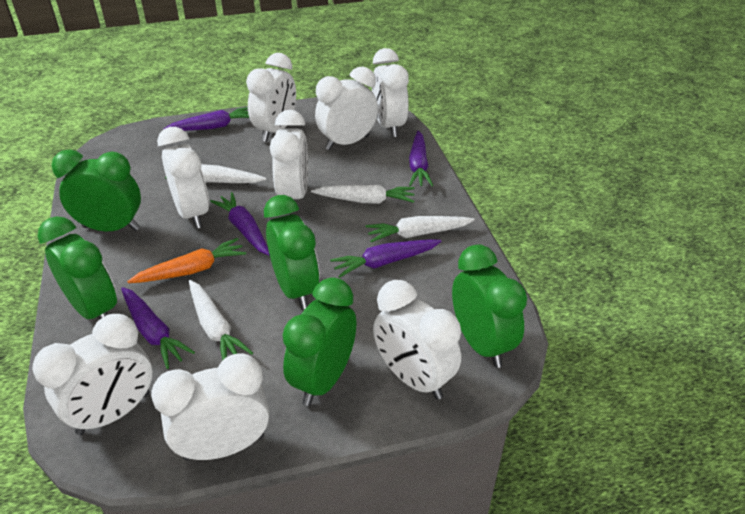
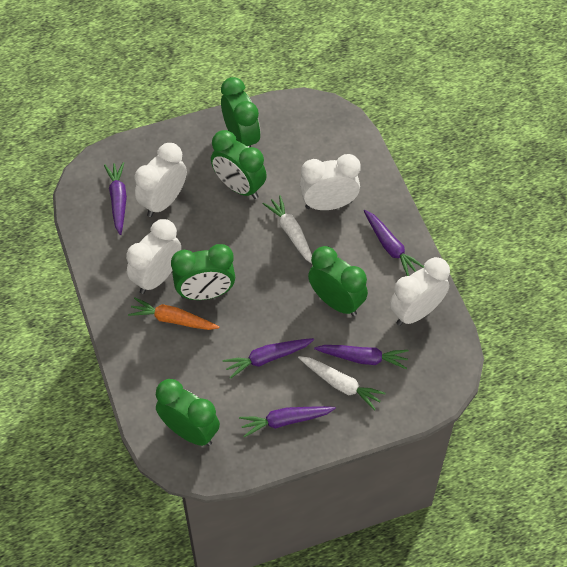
white carrot: [165,164,266,183] [189,280,253,360] [311,185,415,204] [365,216,475,243] = 4 -> [263,195,312,264] [298,356,386,411] = 2
white clock: [33,314,152,435] [151,353,269,460] [157,127,209,229] [246,53,296,142] [270,110,308,201] [315,67,378,150] [372,48,409,137] [373,280,461,400] = 8 -> [126,219,181,294] [135,143,187,217] [300,154,361,210] [390,257,450,326] = 4

